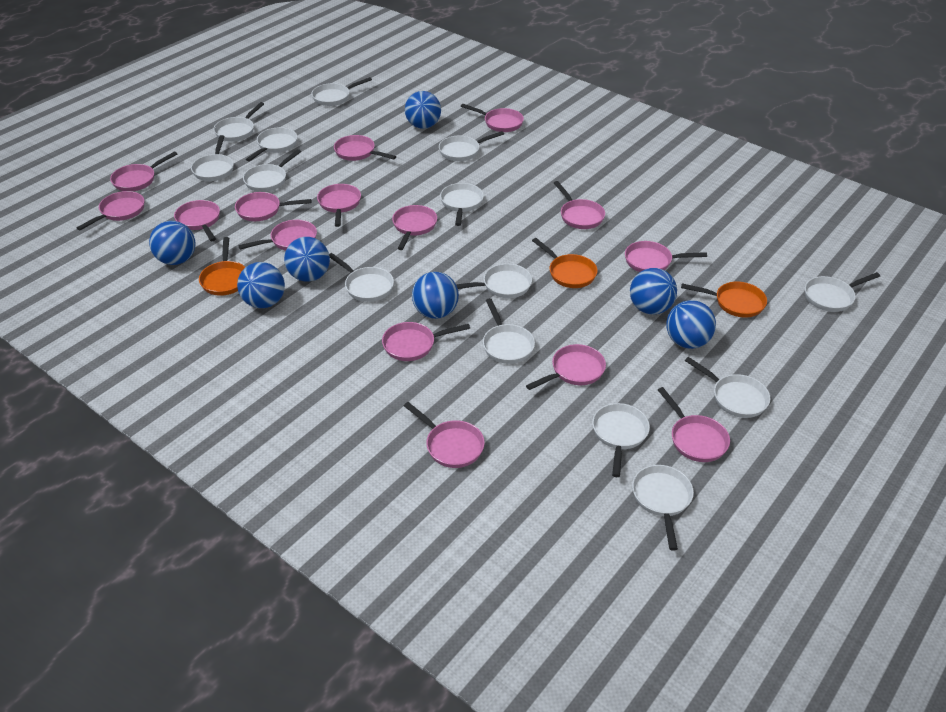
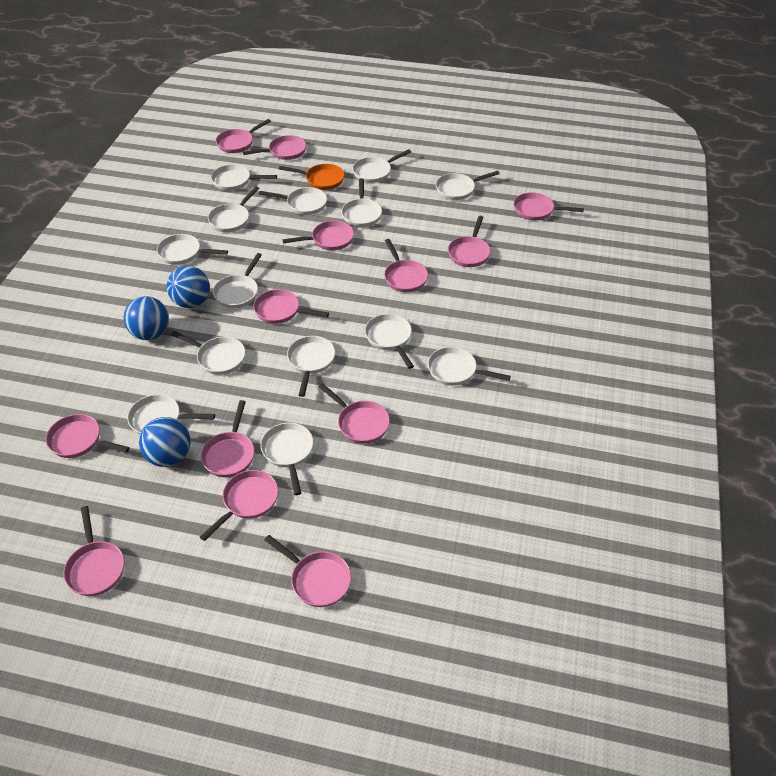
blue ball: [149,221,195,265] [237,262,285,308] [284,237,330,282] [405,91,441,129] [412,272,459,319] [630,268,677,314] [666,300,716,349] = 7 -> [124,296,169,340] [139,417,191,467] [167,266,210,308] = 3
orange pan: [199,237,245,296] [532,238,597,288] [681,282,767,318] = 3 -> [279,164,345,190] = 1
pink pan: [77,191,144,231] [110,151,177,191] [174,200,220,241] [235,192,311,221] [238,220,317,250] [317,184,361,227] [334,135,396,161] [382,322,470,361] [392,205,437,250] [404,402,485,468] [461,104,524,132] [526,344,606,390] [554,181,605,229] [625,241,707,272] [658,387,730,462] = 15 -> [46,414,129,458] [63,506,124,596] [200,470,278,541] [201,400,255,477] [216,119,271,153] [243,135,306,160] [253,289,329,324] [265,535,351,607] [282,220,354,250] [319,383,390,444] [384,239,428,292] [448,216,491,267] [514,192,584,220] = 13

